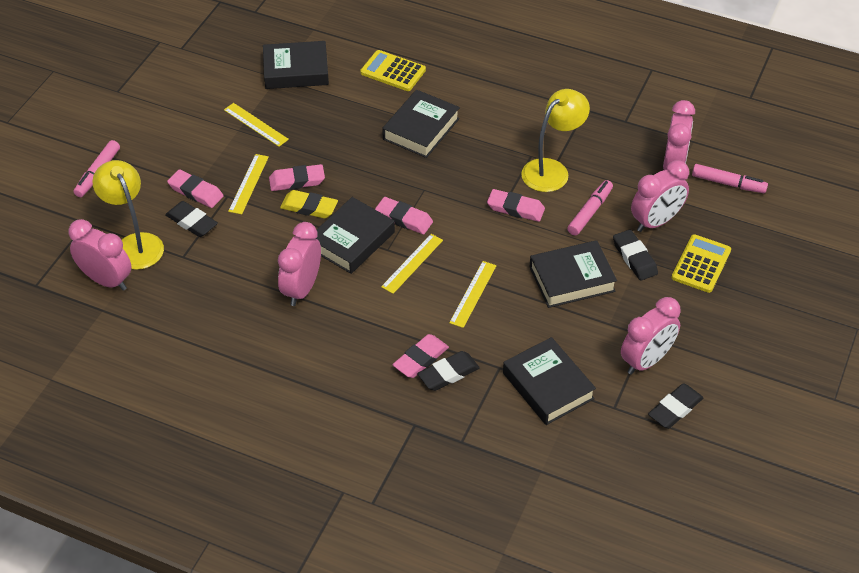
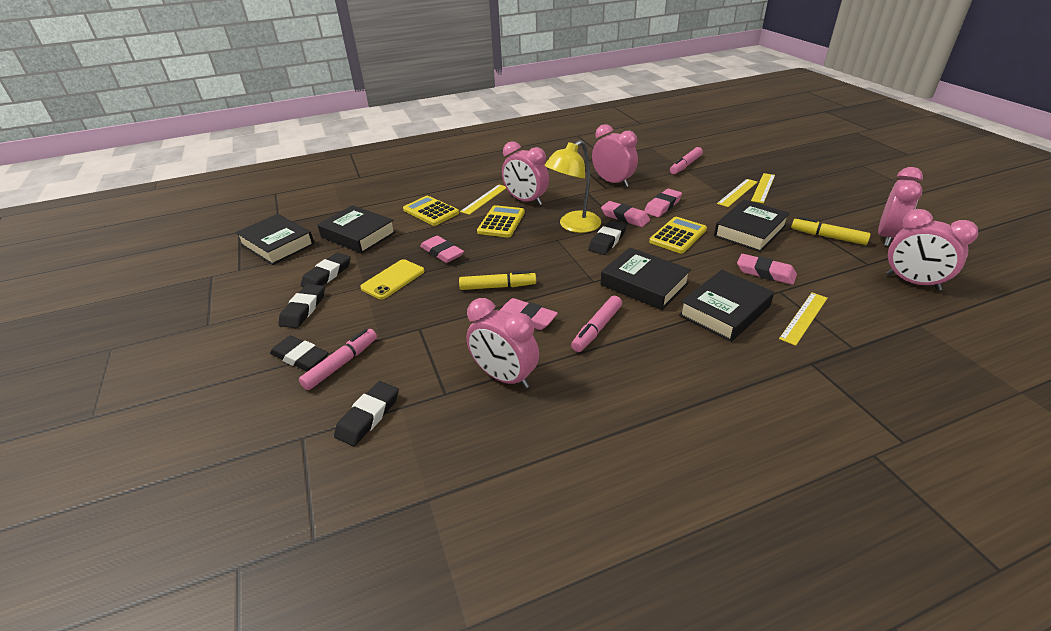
black eraser: [165,201,218,237] [417,351,480,391] [613,229,658,281] [648,383,703,429] = 4 -> [270,336,329,372] [279,284,325,328] [301,252,351,287] [334,381,399,446] [588,221,627,255] = 5
yellow calculator: [360,50,426,91] [671,234,731,293] = 2 -> [403,196,459,226] [477,205,525,238] [649,217,707,253] = 3
yellow eraser: [280,190,338,218] = 1 -> none = 0
yellow lamp: [92,160,164,270] [521,89,590,192] = 2 -> [545,140,601,233] = 1
yellow marker: none = 0 -> [459,271,536,290] [791,217,871,245] = 2
yellow phone: none = 0 -> [360,259,424,299] = 1

